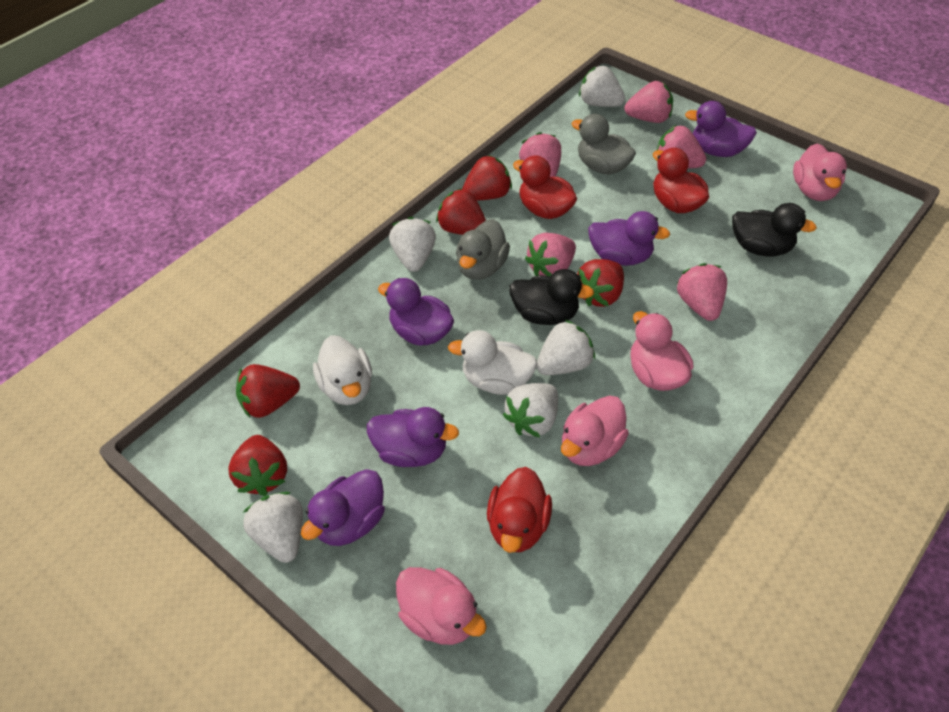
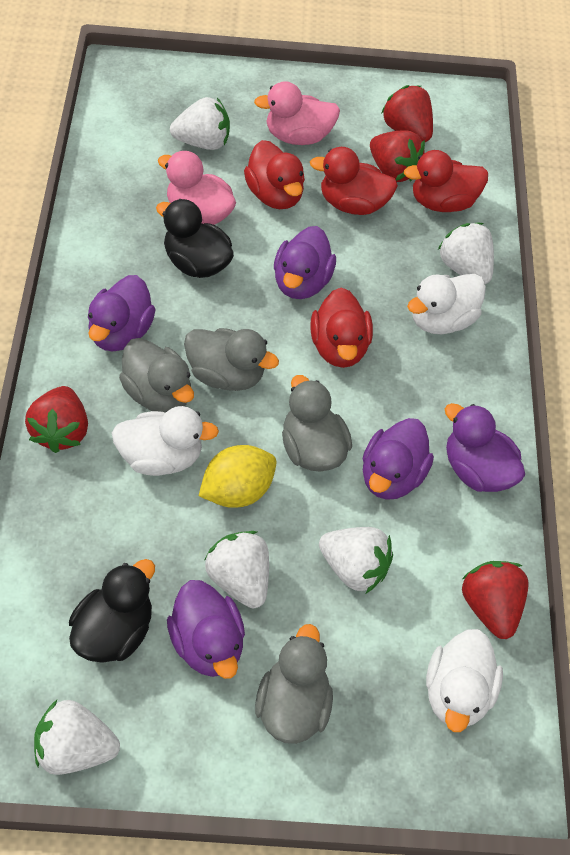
grey duck: [456,219,510,280] [572,114,636,175] = 2 -> [119,338,194,413] [184,328,279,391] [255,624,333,744] [282,375,352,471] = 4
pink duck: [396,567,487,645] [561,396,629,466] [630,311,694,391] [793,144,847,201] = 4 -> [158,151,236,225] [254,81,340,145] = 2
pink strawberry: [519,132,561,177] [525,233,576,276] [624,81,673,123] [657,125,706,169] [677,263,727,321] = 5 -> none = 0
red duck: [487,467,552,553] [513,155,577,219] [653,148,709,213] = 3 -> [244,140,305,209] [310,147,398,215] [310,288,373,368] [404,150,488,212] = 4
red strawberry: [228,435,287,496] [236,364,300,418] [436,188,486,235] [462,155,512,200] [577,259,624,307] = 5 -> [25,386,88,453] [370,131,425,182] [381,85,433,142] [462,561,529,639] = 4
white duck: [313,335,372,405] [448,330,537,395] = 2 -> [112,406,219,476] [407,274,486,334] [426,629,503,732] = 3
yellow lemon: none = 0 -> [199,445,277,508] = 1

